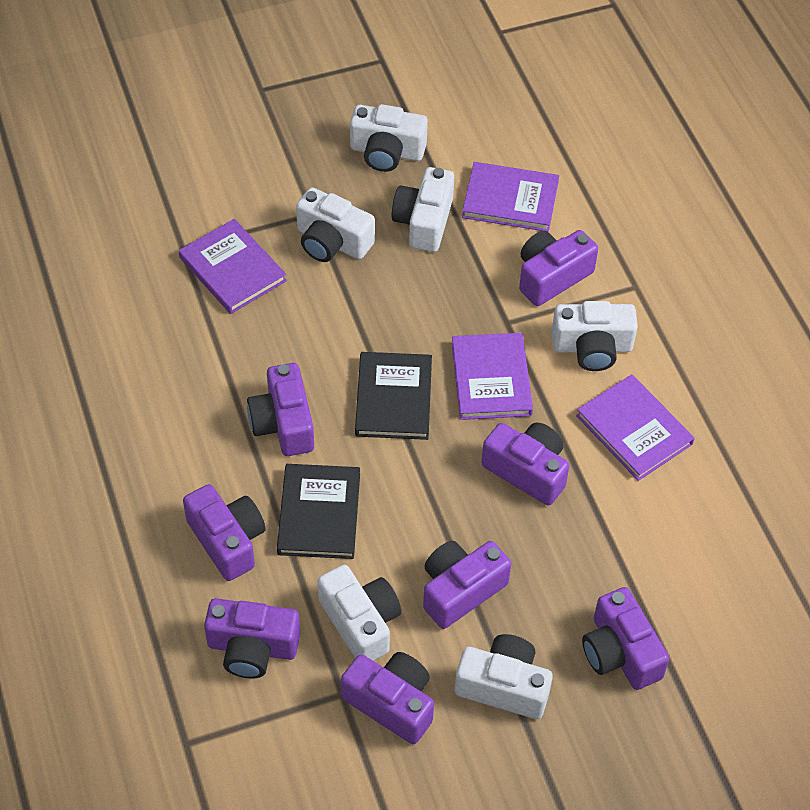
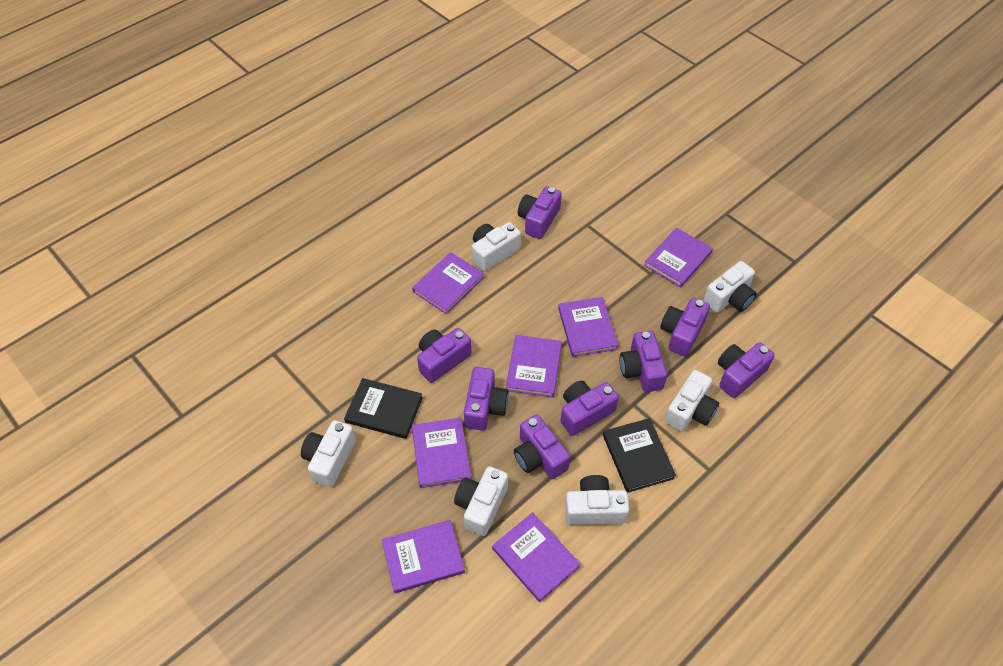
purple book: [179,219,287,314] [452,333,533,420] [462,162,559,232] [576,374,695,481] = 4 -> [382,520,465,593] [412,252,484,314] [412,418,471,488] [492,512,581,602] [506,335,562,397] [558,297,618,357] [644,228,713,288] = 7

